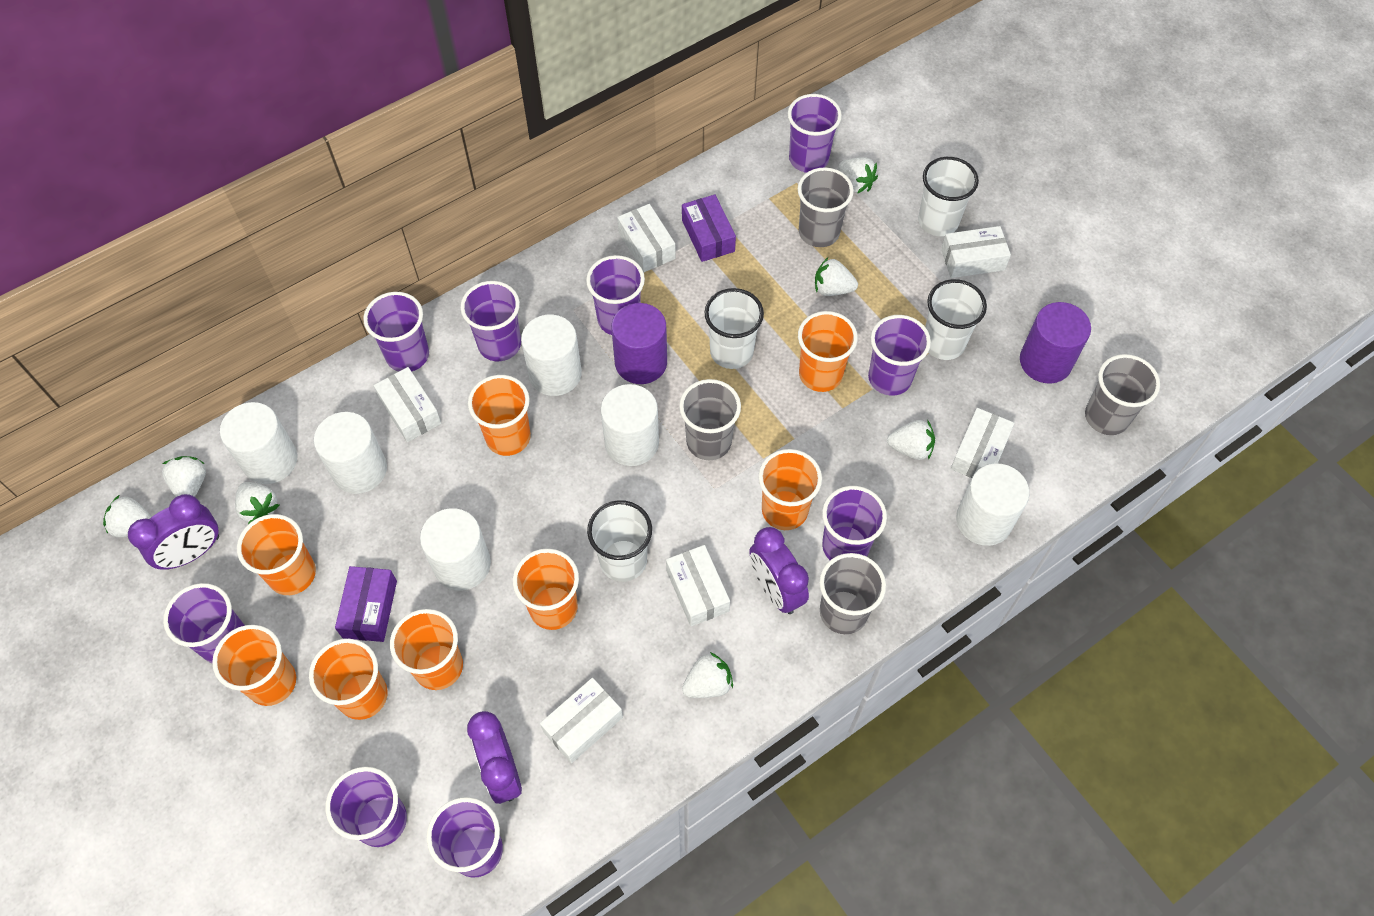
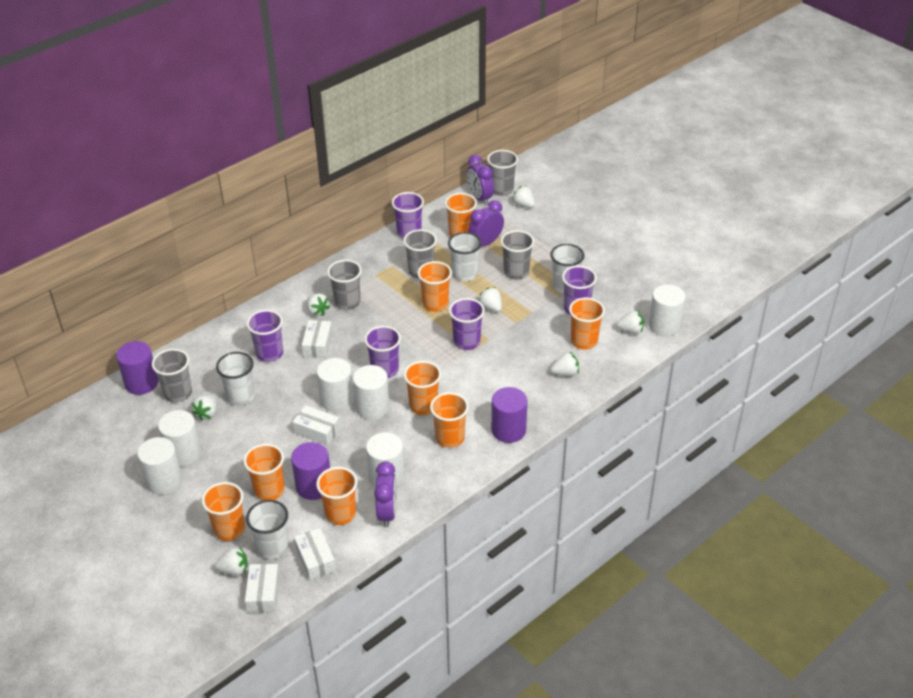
grey cup: [679,379,741,460] [798,167,854,247] [820,553,886,634] [1085,354,1160,435] = 4 -> [152,349,192,402] [327,260,362,310] [403,229,437,278] [487,150,518,196] [501,230,534,280] = 5
purple box: [335,566,397,642] [682,195,736,262] = 2 -> none = 0
purple cup: [163,583,245,663] [326,767,407,847] [363,292,429,371] [426,797,503,877] [460,281,521,361] [586,255,645,335] [788,94,842,173] [822,486,887,560] [868,315,931,396] = 9 -> [247,310,283,362] [364,326,401,378] [392,192,424,239] [449,298,485,350] [562,266,597,315] = 5
purple cylinder: [611,303,667,384] [1020,302,1091,383] = 2 -> [116,341,159,395] [291,442,330,500] [491,387,528,443] = 3
white box: [374,367,441,442] [540,678,623,763] [617,204,676,272] [666,545,730,626] [941,226,1011,278] [951,408,1014,478] = 6 -> [245,564,280,613] [292,405,340,446] [294,528,336,580] [302,320,332,358] = 4

